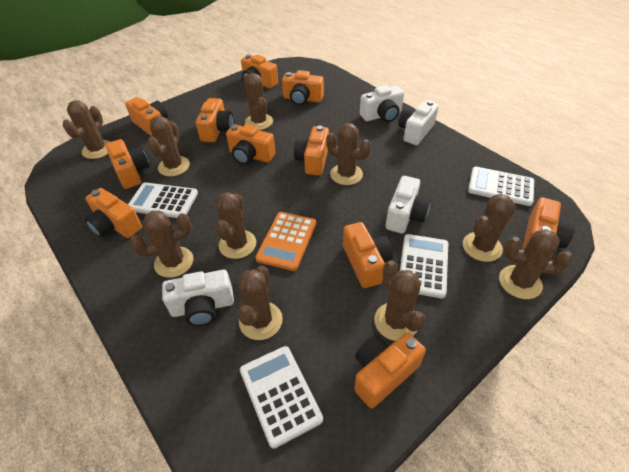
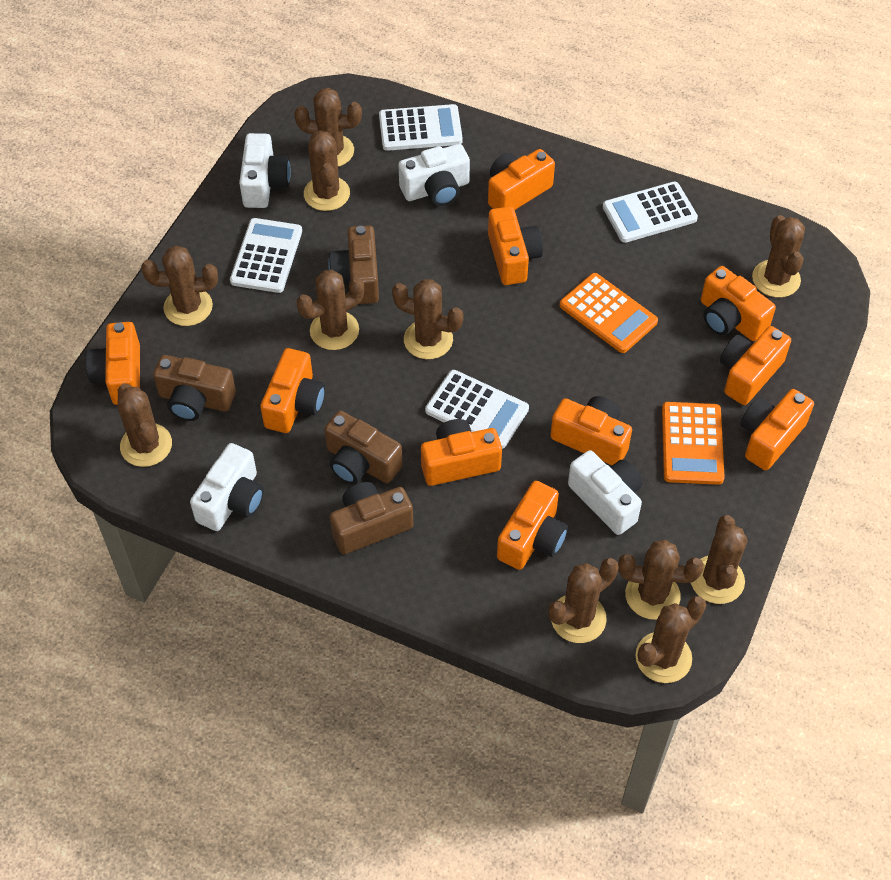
brown cactus: [63,100,110,159] [130,210,193,278] [147,116,190,176] [216,192,256,259] [238,266,283,340] [244,73,273,130] [327,123,371,185] [374,260,425,341] [463,194,516,262] [499,229,573,299] = 10 -> [117,383,172,467] [141,245,218,326] [294,88,362,167] [297,270,364,350] [304,131,350,211] [392,279,464,359] [548,558,619,643] [618,540,704,620] [636,596,706,683] [691,515,747,604] [752,215,805,298] = 11
brown camera: none = 0 -> [153,355,236,421] [324,411,403,484] [328,225,379,304] [330,482,413,554] = 4
orange calculator: [255,212,316,271] = 1 -> [559,273,658,353] [662,402,725,485] = 2
orange camera: [85,188,142,238] [105,139,149,189] [125,97,168,137] [196,98,233,142] [226,124,276,165] [241,54,278,89] [282,70,324,105] [294,126,329,176] [343,222,393,288] [354,333,426,408] [522,197,575,250] = 11 -> [86,322,140,405] [260,348,325,433] [421,419,502,486] [488,149,555,210] [488,206,543,285] [497,481,568,570] [550,396,632,465] [701,266,776,341] [720,326,791,405] [741,389,814,470] = 10

